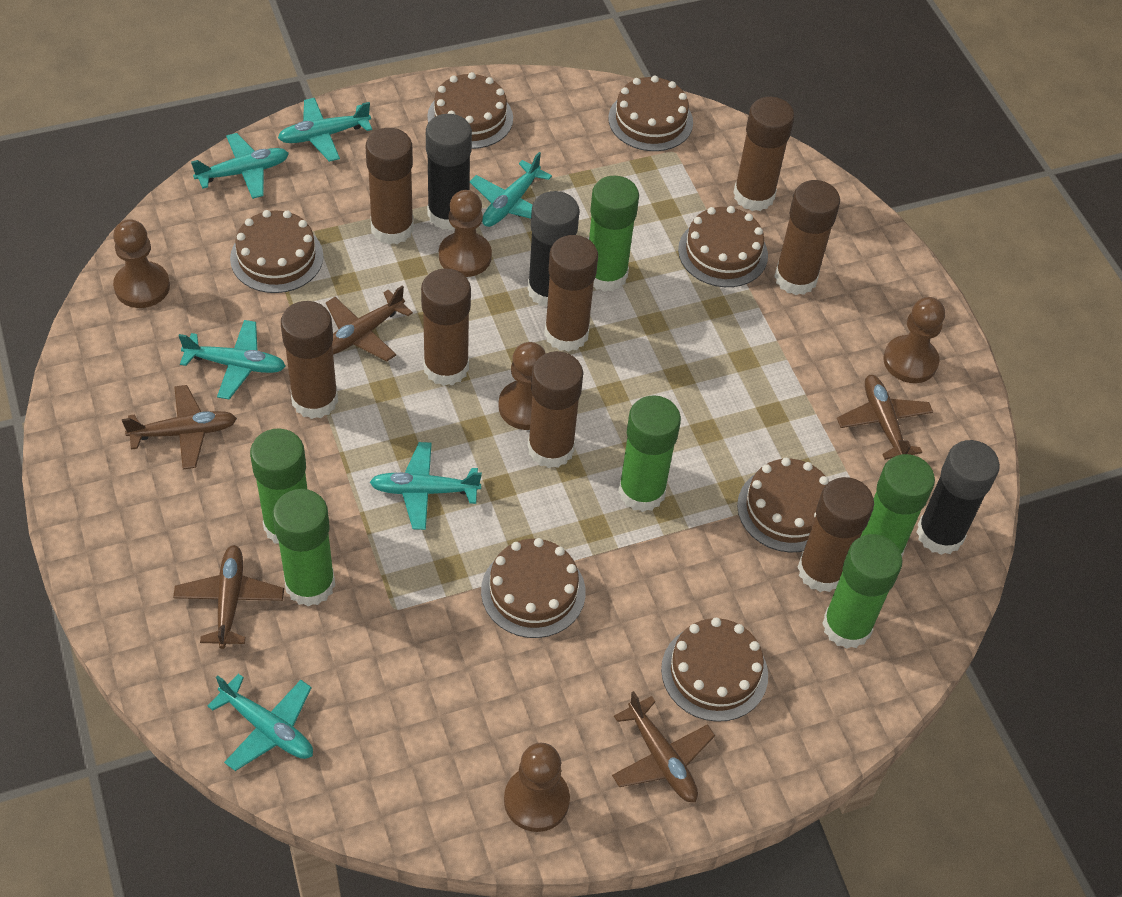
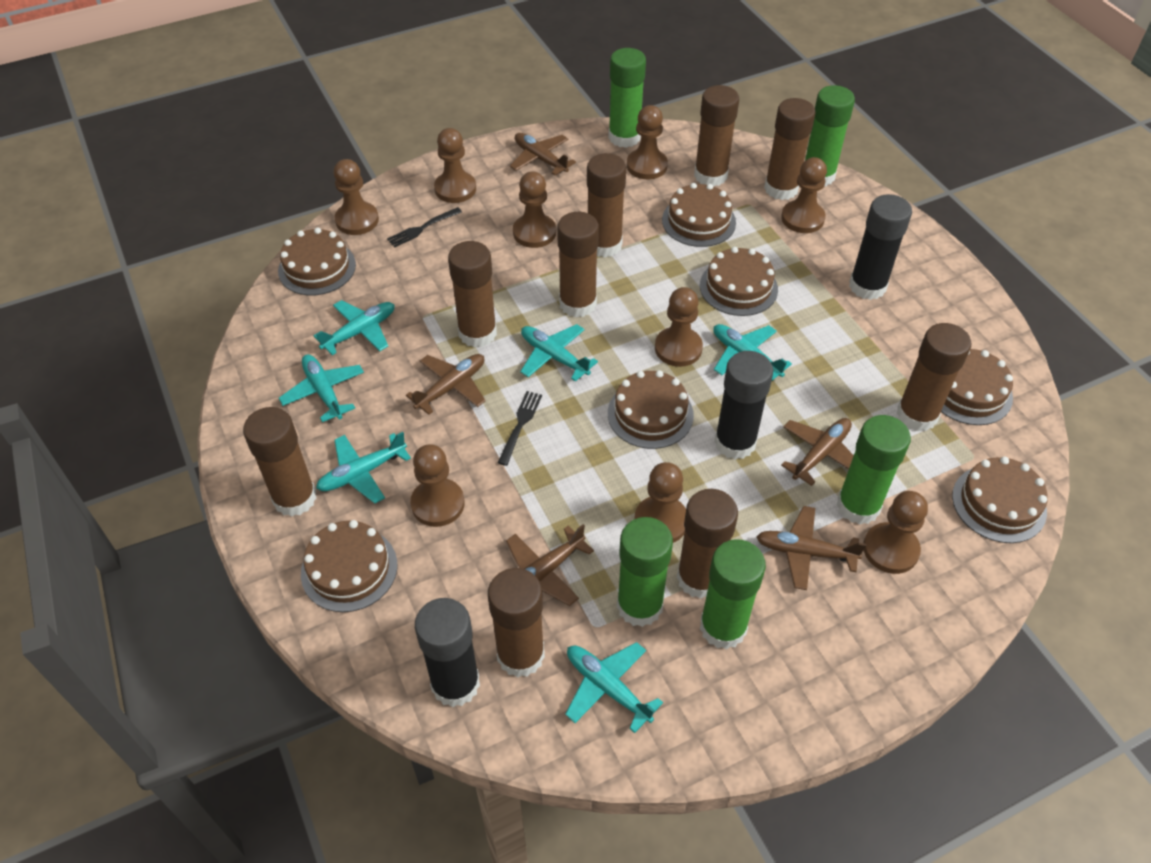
black fork: none = 0 -> [387,207,462,248] [498,391,542,466] = 2
brown glue stick: [281,301,338,419] [366,128,414,244] [421,268,471,386] [528,351,583,468] [544,235,598,352] [733,97,794,211] [774,180,840,295] [797,477,874,592] = 8 -> [243,407,317,517] [448,241,497,348] [488,568,545,678] [557,212,599,317] [587,153,626,257] [677,489,738,599] [694,85,739,186] [764,98,816,200] [896,323,971,431] = 9
brown pawn: [113,219,170,308] [439,190,492,277] [498,342,546,430] [504,743,570,832] [883,297,945,383] = 5 -> [334,159,379,235] [410,445,465,527] [434,128,476,203] [513,171,556,248] [627,105,668,179] [635,462,686,543] [655,287,703,367] [781,157,827,233] [863,491,928,574] = 9
green glue stick: [250,428,308,543] [273,489,335,606] [589,176,639,292] [618,395,681,512] [822,534,903,649] [861,454,935,556] = 6 -> [608,48,646,148] [617,517,673,627] [700,539,766,649] [805,85,855,186] [836,415,911,525] = 5

